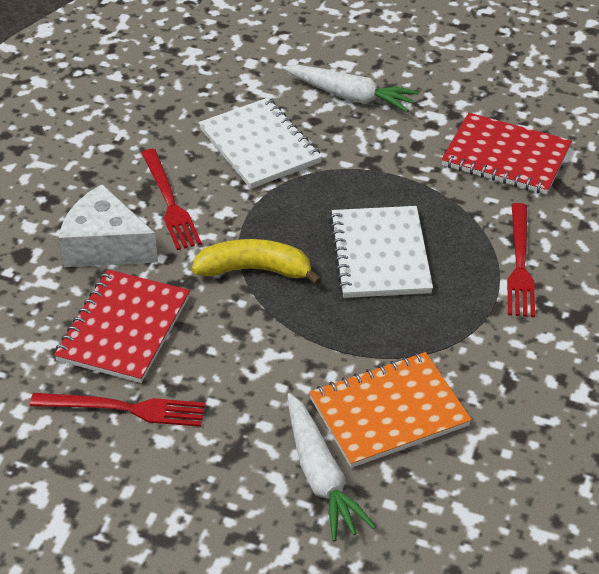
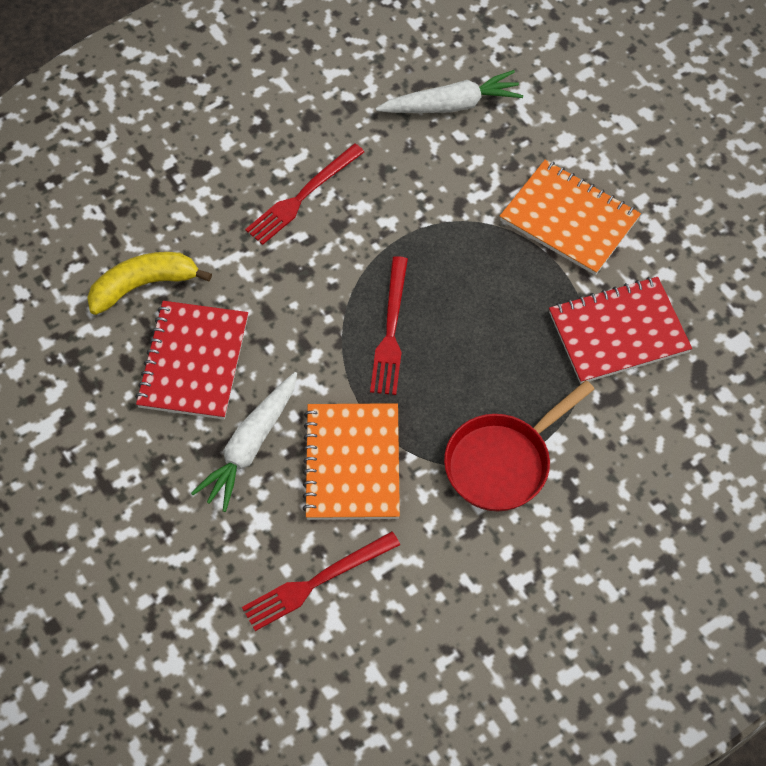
orange notebook: [309,352,472,468] = 1 -> [302,403,400,520] [500,160,641,275] = 2
red pan: none = 0 -> [444,380,594,511] = 1
white cheese: [59,184,158,267] = 1 -> none = 0
white notebook: [199,98,322,189] [329,206,433,298] = 2 -> none = 0

